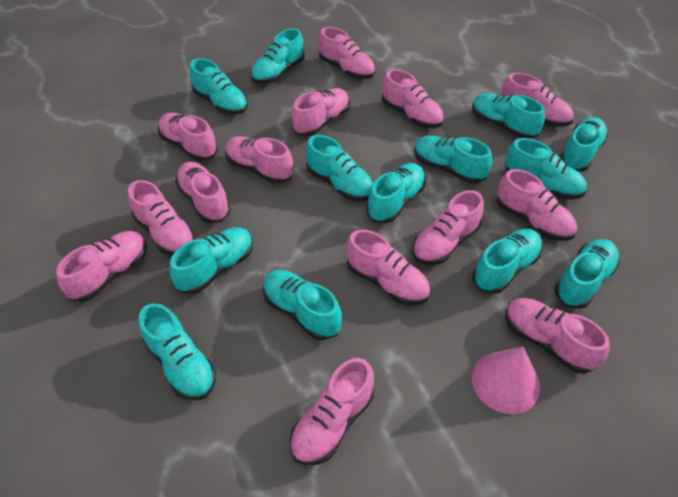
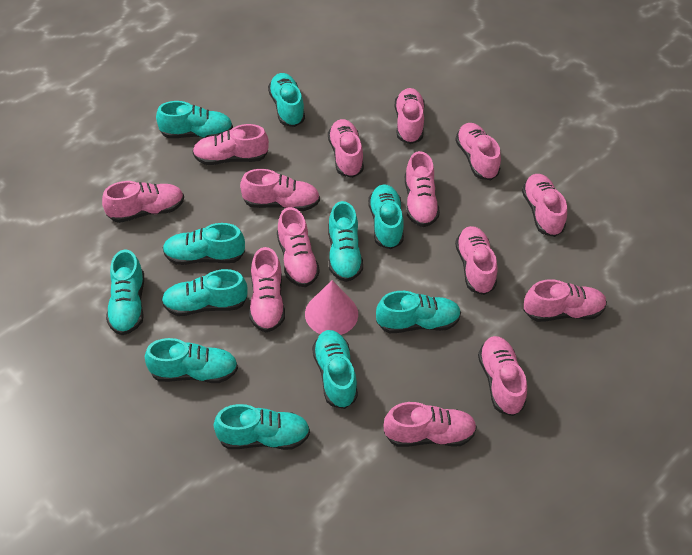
turquoise shoe: [139,303,216,400] [170,227,253,294] [190,58,248,115] [251,28,305,84] [263,270,342,340] [306,135,374,201] [367,163,426,223] [414,136,492,183] [472,93,545,139] [473,229,543,294] [505,138,586,199] [555,239,620,309] [560,117,608,171] = 13 -> [106,249,144,335] [145,338,238,383] [156,101,233,138] [161,269,248,316] [163,223,245,265] [214,404,310,450] [268,73,305,127] [312,330,358,409] [328,201,363,282] [368,184,404,249] [376,291,461,333] = 11

